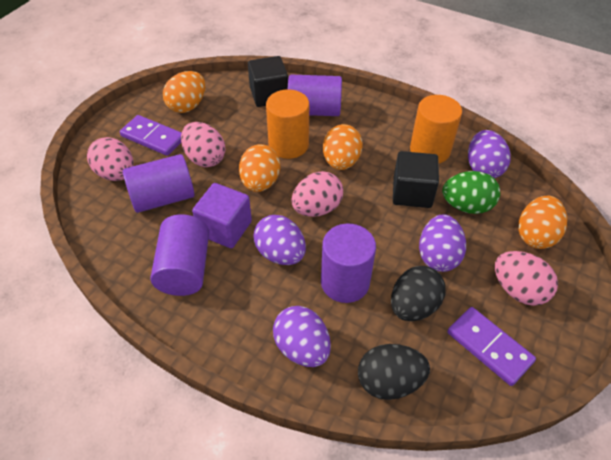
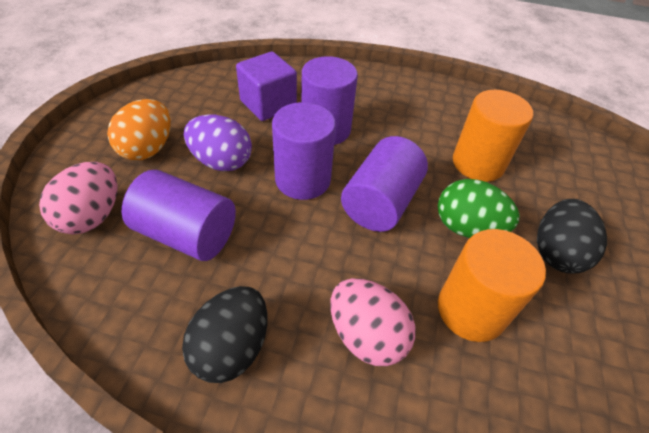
black cube: [248,56,288,107] [393,151,439,208] = 2 -> none = 0
orange egg: [163,71,206,113] [239,144,280,192] [323,124,363,170] [518,196,567,249] = 4 -> [107,99,171,160] = 1
pink egg: [87,137,134,181] [181,122,226,167] [291,171,343,217] [495,251,558,306] = 4 -> [39,162,118,235] [330,278,416,366] = 2
purple domino: [120,115,182,156] [447,307,536,386] = 2 -> none = 0
purple egg: [253,215,306,265] [273,306,331,367] [419,214,466,272] [468,130,511,178] = 4 -> [184,114,252,171] = 1

